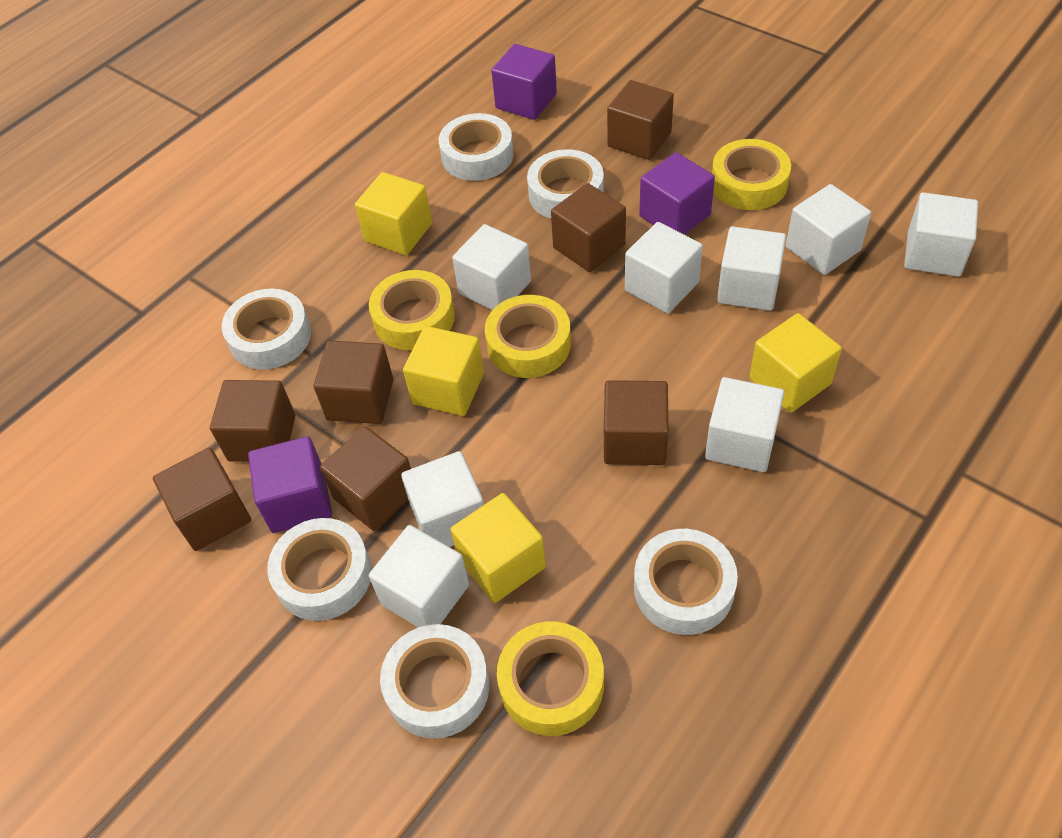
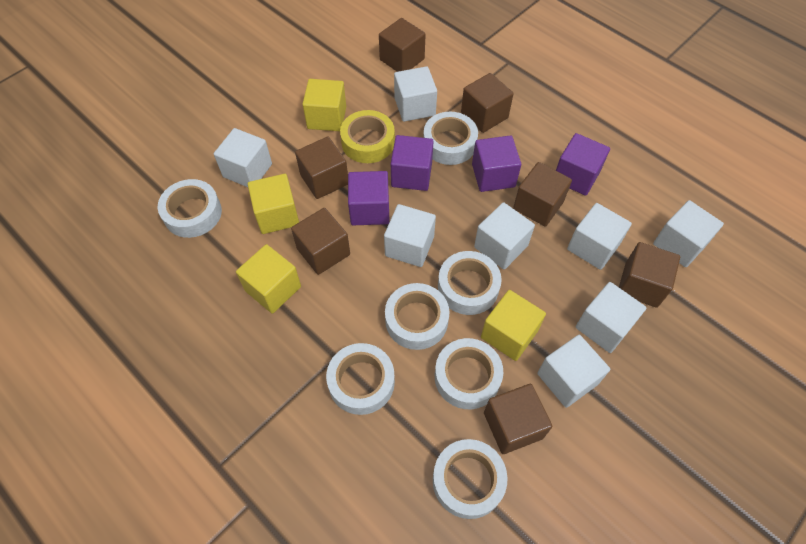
purple cube: [248,436,332,533] [491,44,557,120] [639,152,715,235] = 3 -> [348,171,390,225] [391,135,434,191] [472,135,521,192] [556,133,610,196] = 4
white tape: [221,289,311,370] [267,518,372,621] [380,624,490,738] [439,113,514,181] [527,149,604,219] [634,529,738,635] = 6 -> [158,179,222,238] [326,343,395,415] [385,283,449,350] [423,112,478,165] [433,439,508,519] [435,338,503,409] [438,251,502,315] = 7
yellow tape: [369,270,455,350] [485,295,571,378] [497,621,604,736] [712,139,791,210] = 4 -> [340,110,395,163] = 1

